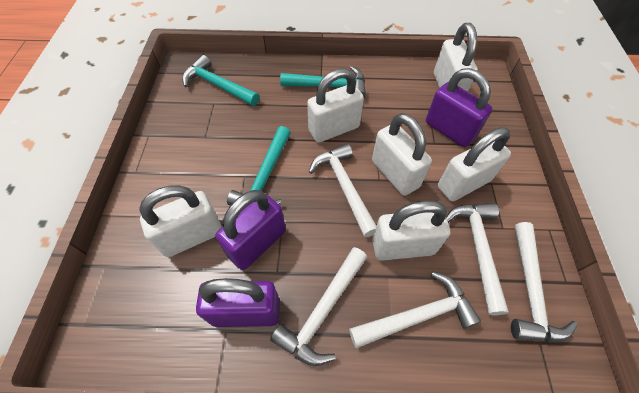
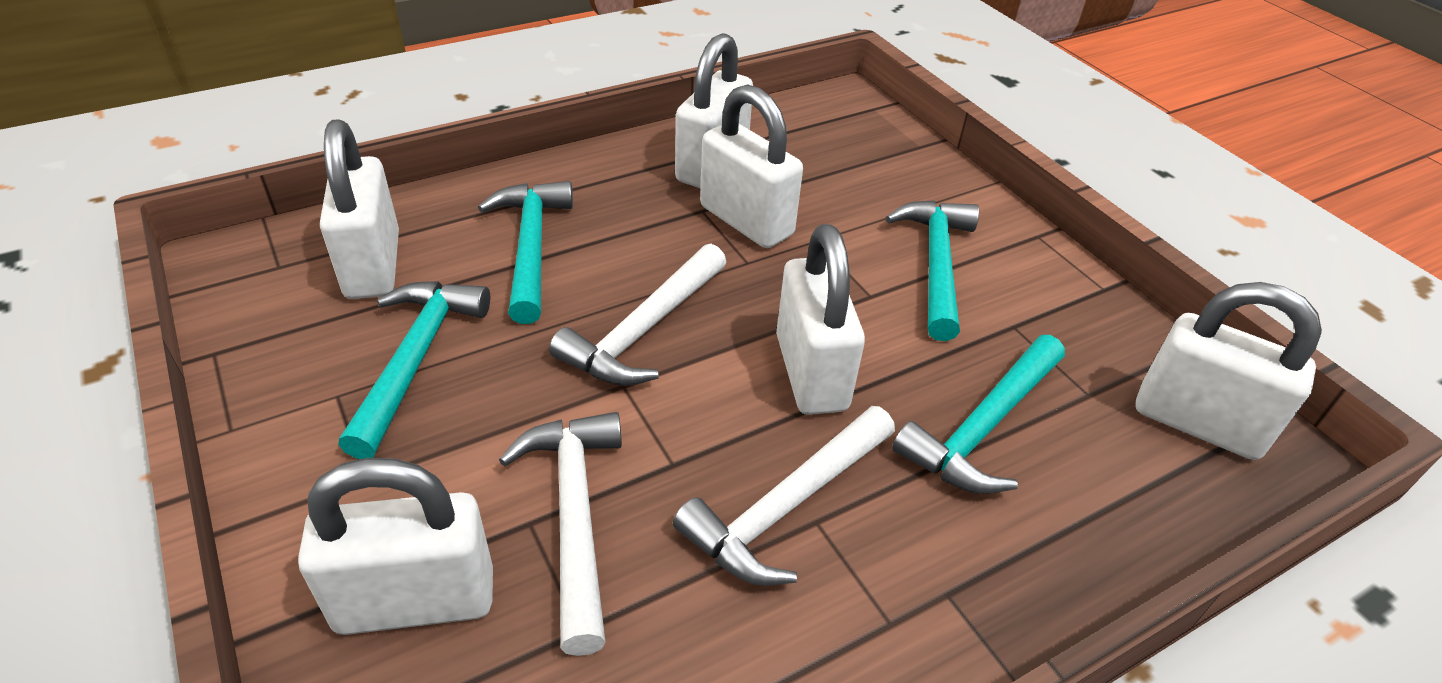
purple padlock: [196,278,280,327] [216,190,286,270] [426,68,492,147] = 3 -> none = 0
turquoise hammer: [182,55,259,106] [227,126,291,205] [280,66,366,98] = 3 -> [339,281,490,459] [478,181,573,324] [885,200,979,341] [892,335,1065,494] = 4
white hammer: [270,247,367,366] [309,144,376,237] [349,271,481,348] [446,203,509,315] [511,222,578,343] = 5 -> [499,412,622,656] [549,244,727,386] [673,406,895,586] = 3

